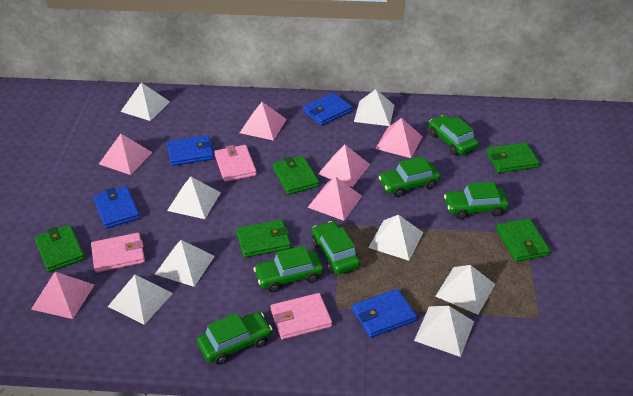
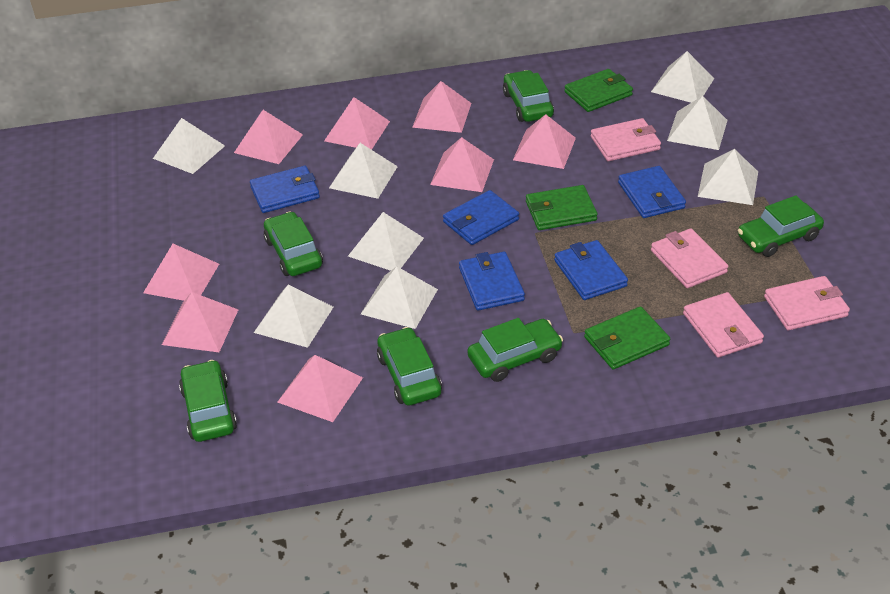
blue wallet: [94,186,140,229] [167,135,214,166] [303,93,353,126] [352,289,417,338] = 4 -> [250,166,320,213] [443,190,519,245] [459,252,525,311] [554,240,628,300] [618,166,686,218] = 5
green wallet: [35,225,85,272] [236,219,291,258] [273,156,319,195] [486,143,539,173] [496,218,550,262] = 5 -> [526,185,598,230] [564,69,633,112] [584,306,670,370] = 3
pink pyramid: [31,272,94,319] [99,134,153,175] [240,102,287,141] [308,176,362,221] [318,145,370,187] [375,118,423,158] = 6 -> [143,244,219,301] [162,292,238,352] [234,110,303,164] [277,355,363,422] [324,97,390,150] [412,81,471,133] [430,137,494,192] [513,114,576,169] = 8
pink wallet: [91,233,145,273] [214,145,257,182] [270,293,332,339] = 3 -> [591,118,661,161] [651,228,728,288] [683,292,764,358] [764,276,850,330] = 4

